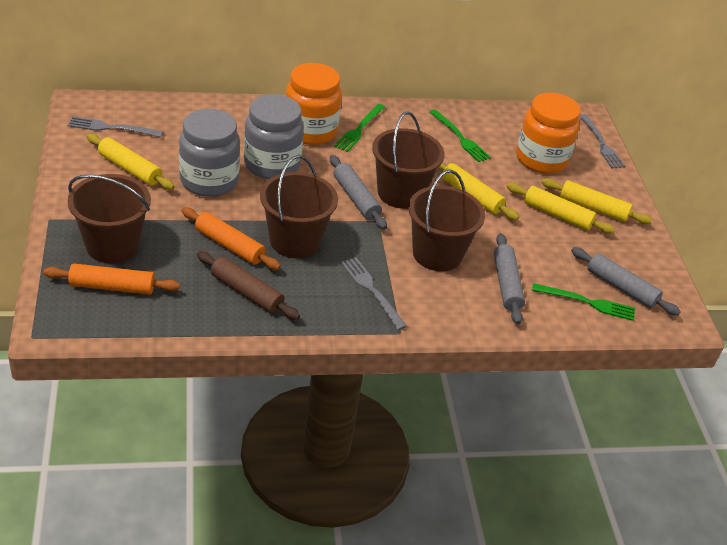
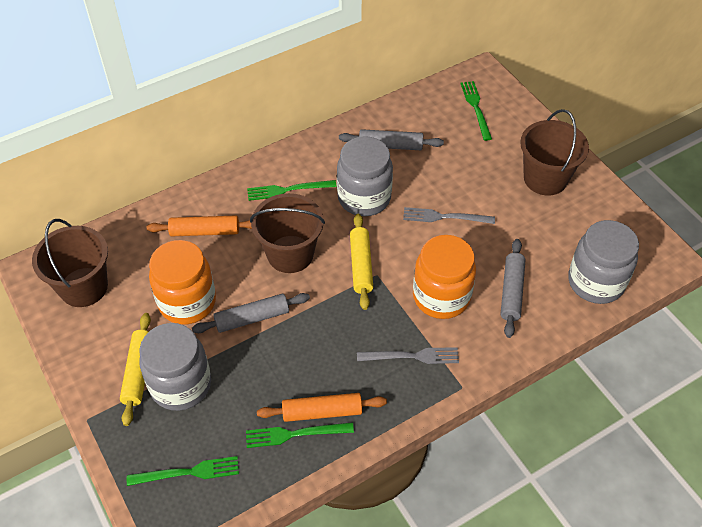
brown bucket: [67,174,151,263] [260,155,338,258] [372,111,444,209] [408,170,485,271] = 4 -> [32,219,108,307] [250,193,325,273] [520,109,589,195] = 3
brown rolling pin: [197,251,300,320] = 1 -> none = 0
green fork: [334,104,385,152] [429,109,491,162] [532,283,635,321] = 3 -> [127,456,239,486] [246,422,354,448] [247,180,337,201] [460,81,492,141] = 4
grey fork: [68,116,163,137] [341,257,407,330] [580,114,625,168] = 3 -> [357,347,459,364] [403,207,495,224] = 2
grey jar: [179,109,240,197] [244,94,304,179] = 2 -> [139,323,211,411] [337,136,393,216] [568,220,639,304] = 3
yellow rolling pin: [87,134,175,190] [437,162,519,220] [507,183,615,234] [541,178,652,224] = 4 -> [120,313,151,426] [350,214,373,310] = 2

